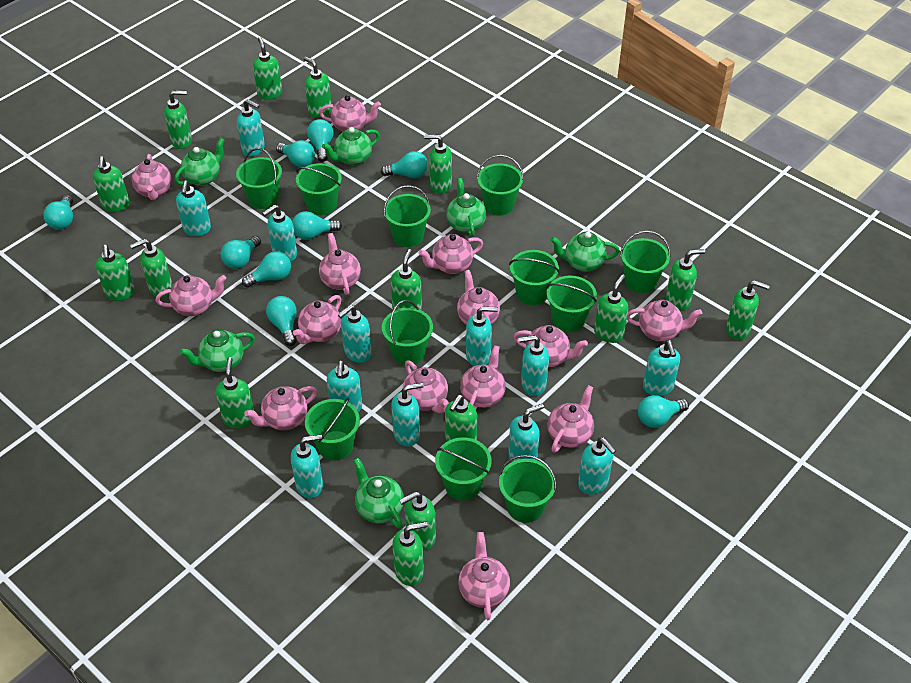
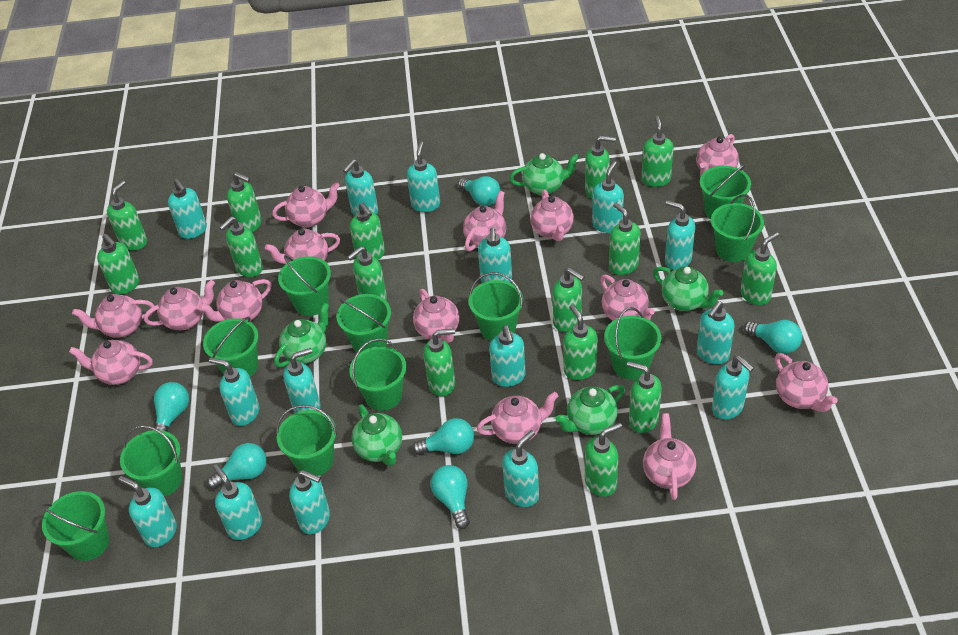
green teapot: [175,138,225,186] [180,330,255,372] [322,127,380,166] [353,458,404,528] [446,178,486,237] [550,232,620,272] = 6 -> [274,303,329,367] [351,404,402,466] [509,153,579,195] [555,385,625,435] [653,266,723,311] = 5
turquoise light bulb: [44,195,73,230] [221,236,261,269] [242,251,291,288] [266,296,297,346] [276,140,315,167] [292,211,342,240] [307,119,334,162] [381,151,428,178] [638,395,689,428] = 9 -> [154,382,189,432] [207,443,267,489] [412,418,474,455] [431,465,470,529] [458,176,501,206] [744,320,802,354] = 6
turquoise soap dispenser: [176,181,211,236] [237,99,265,157] [262,204,297,262] [291,434,323,498] [327,360,362,412] [338,305,372,363] [391,382,424,447] [466,306,498,366] [508,404,544,462] [519,335,549,396] [578,437,616,495] [643,340,680,396] = 12 -> [119,476,177,547] [168,179,207,239] [209,358,259,426] [213,464,262,540] [283,348,321,413] [289,470,330,534] [343,159,378,216] [407,141,440,212] [478,227,512,283] [489,325,526,387] [502,430,539,507] [592,161,624,233] [665,200,695,270] [697,301,735,364] [712,355,754,420] = 15

